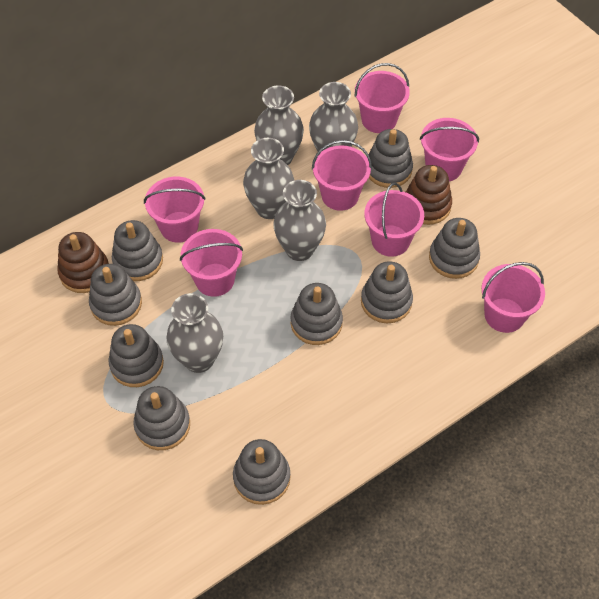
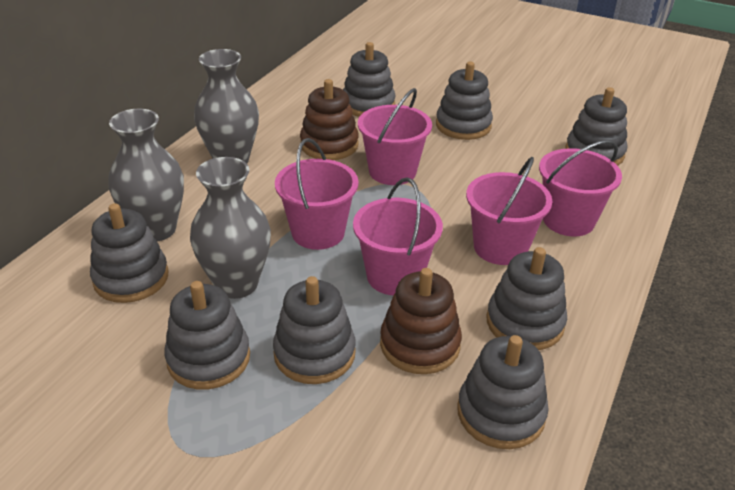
grey stacking toy: [89,264,142,326] [109,324,164,387] [112,220,163,281] [133,386,190,450] [233,439,290,505] [290,283,343,345] [361,261,413,323] [369,129,413,188] [429,218,480,279] = 9 -> [90,203,168,303] [164,281,250,390] [273,276,356,384] [343,42,396,117] [436,62,493,140] [457,335,549,449] [487,247,567,350] [565,87,628,166] = 8
grey vase: [167,293,223,373] [243,138,294,219] [254,85,304,165] [273,180,326,261] [309,82,358,151] = 5 -> [108,109,184,242] [190,157,271,299] [194,49,259,163] = 3
pink bucket: [144,177,205,243] [180,229,243,297] [312,140,372,211] [354,63,410,133] [364,182,424,257] [420,118,479,181] [481,262,545,333] = 7 -> [275,138,359,250] [353,177,443,295] [358,88,432,185] [466,157,552,265] [539,140,622,236] = 5

